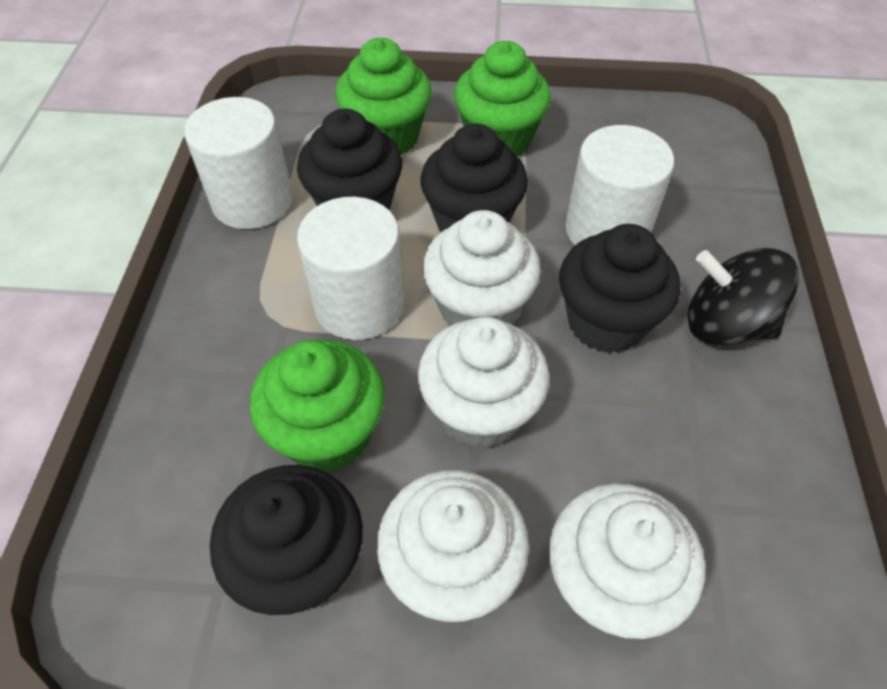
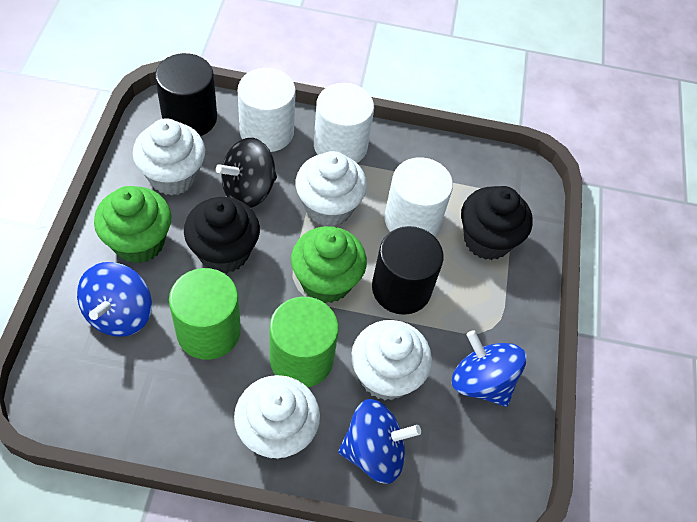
black cupcake: [210,465,363,615] [297,109,402,211] [420,124,528,232] [559,224,680,353] = 4 -> [184,197,260,273] [461,186,532,260] = 2
black cylinder: none = 0 -> [155,53,217,136] [372,226,444,315] = 2
blue spinning top: none = 0 -> [77,262,152,337] [338,399,421,484] [452,330,526,407] = 3
green cupcake: [250,339,385,472] [335,38,432,155] [454,41,551,156] = 3 -> [94,186,172,263] [291,226,367,303] = 2
green cylinder: none = 0 -> [169,268,241,360] [269,297,339,387] = 2

